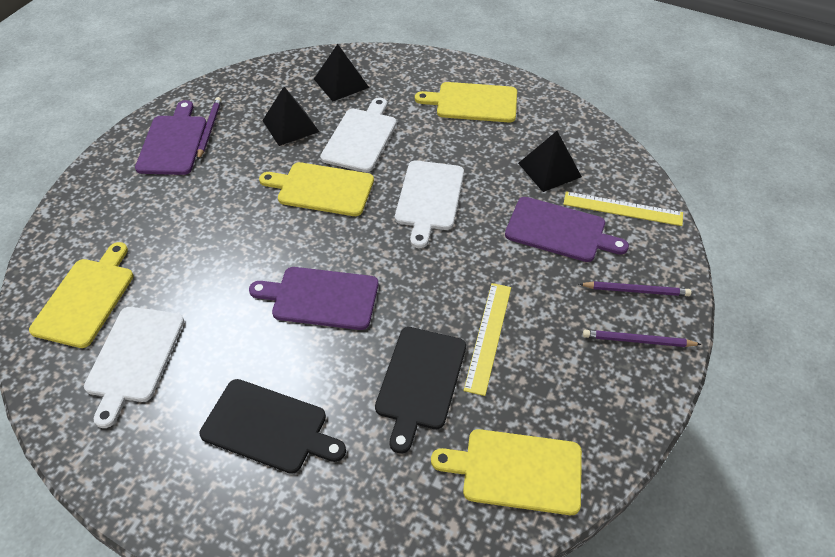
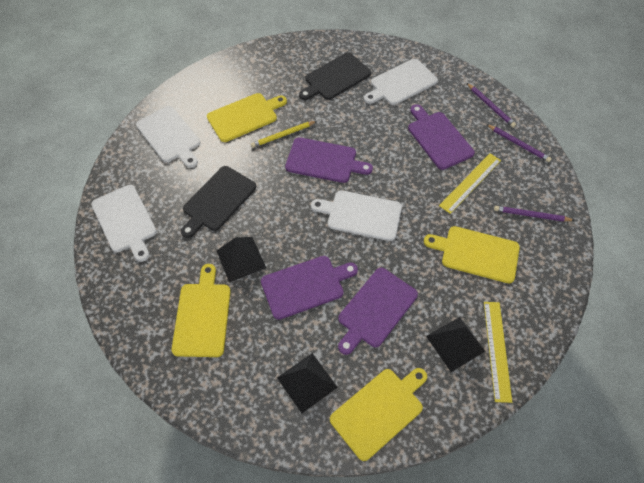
purple cutting board: [135,100,206,175] [249,267,378,330] [505,197,629,262] = 3 -> [261,256,358,320] [285,137,373,183] [338,268,418,355] [408,104,475,170] = 4
white cutting board: [84,307,184,428] [320,98,397,172] [395,160,464,248] = 3 -> [91,185,157,262] [136,106,200,168] [311,190,402,241] [364,59,438,105] = 4
yellow pencil: none = 0 -> [251,121,317,148] = 1

